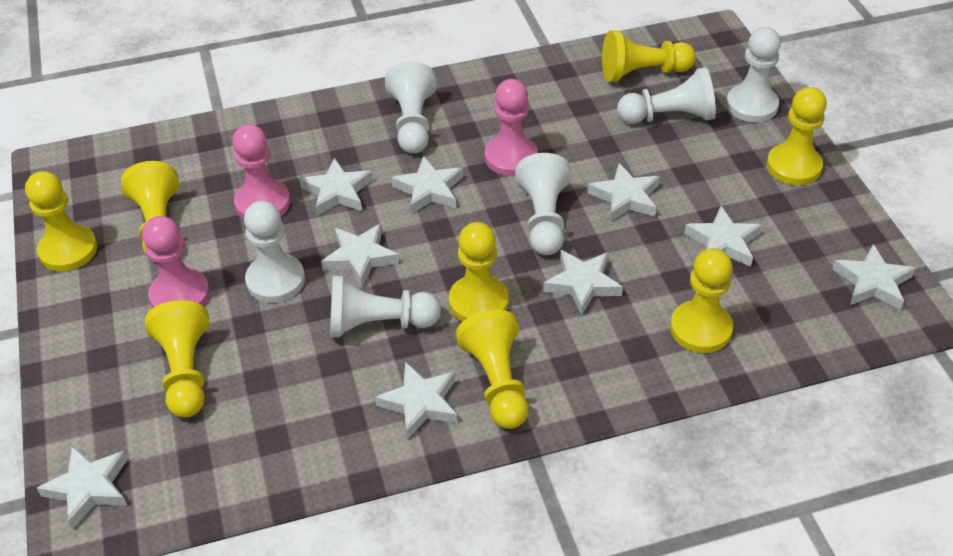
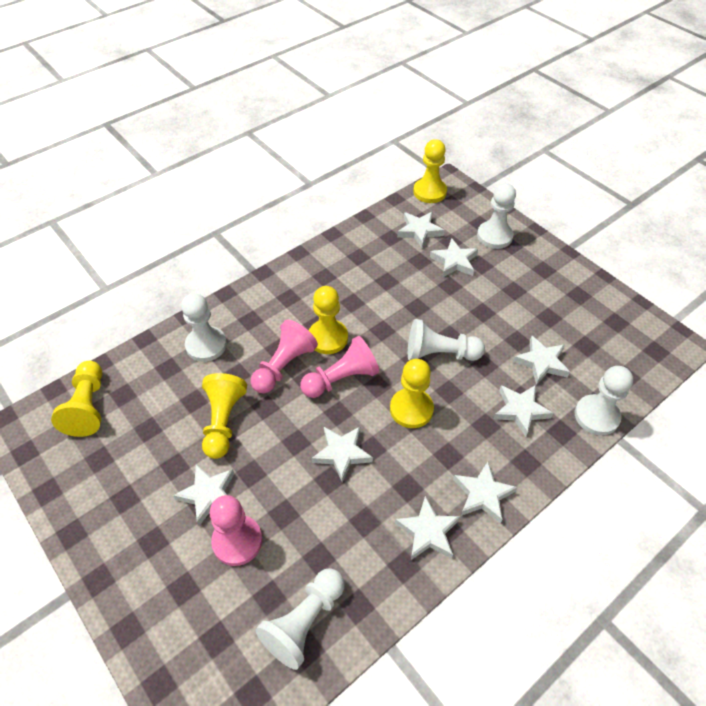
white pawn: [244,201,305,303] [330,275,441,337] [385,61,437,154] [515,153,571,255] [617,67,716,124] [726,27,781,122] = 6 -> [181,293,227,362] [256,568,345,670] [408,319,485,361] [477,183,516,249] [575,366,633,435] = 5
white star: [37,446,128,530] [300,158,373,216] [321,224,399,287] [375,362,458,439] [391,156,463,214] [543,250,623,315] [588,163,660,222] [684,206,762,267] [832,244,915,310] = 9 -> [173,464,234,526] [312,427,373,483] [395,496,460,560] [397,212,444,248] [430,238,478,277] [453,462,517,524] [494,385,553,437] [513,336,570,385] = 8
yellow pawn: [25,171,97,271] [121,161,179,257] [145,300,210,418] [449,222,509,322] [456,310,528,429] [602,30,696,82] [670,248,733,353] [766,87,827,185] = 8 -> [51,361,102,437] [202,373,247,459] [309,286,348,354] [390,359,434,428] [413,139,447,203] = 5

